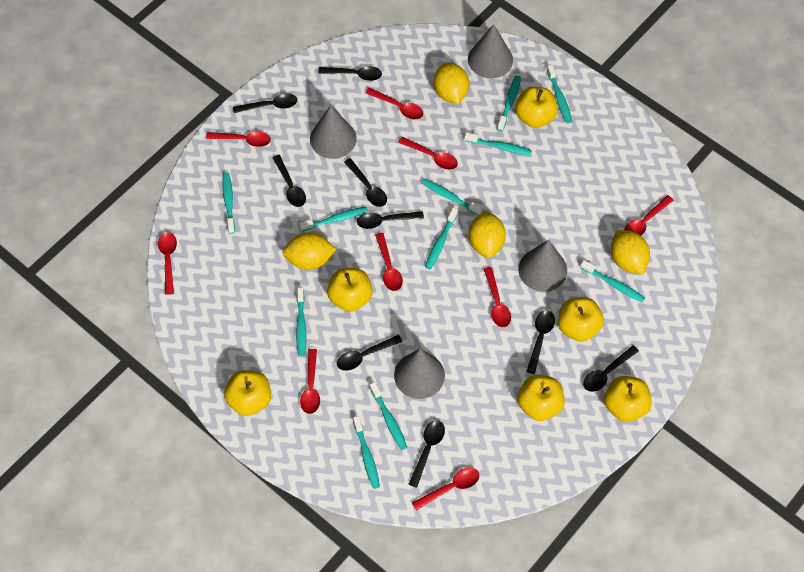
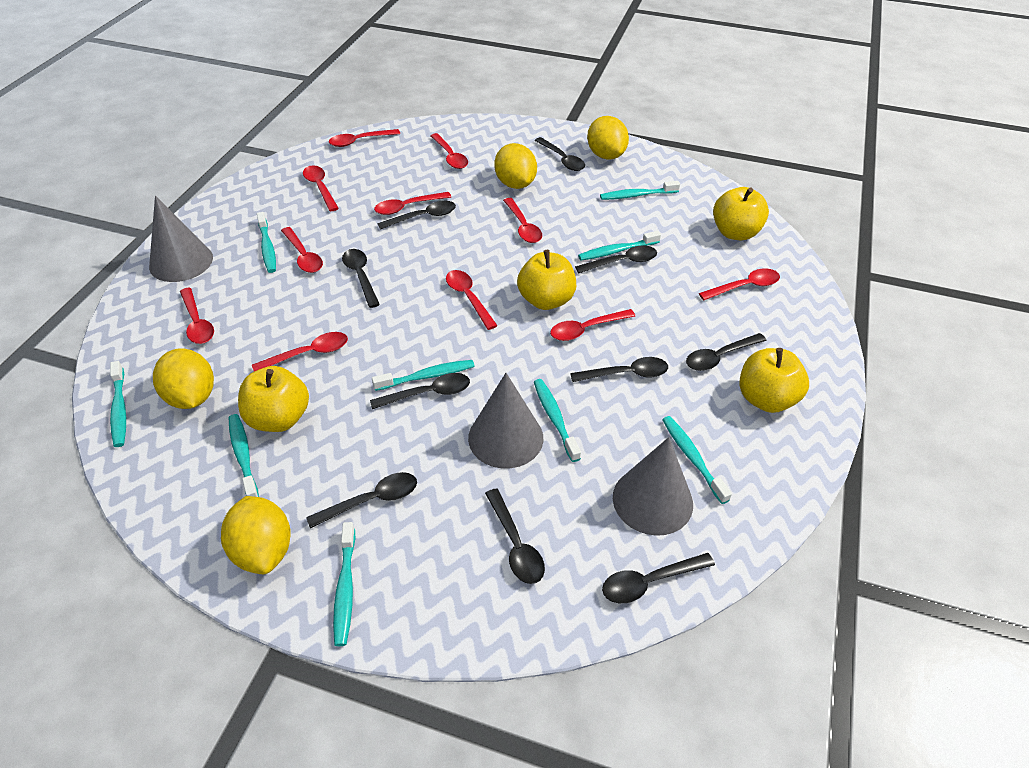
black spoon: [233,93,297,113] [272,155,306,207] [318,66,382,81] [337,335,402,371] [344,158,387,207] [357,211,424,229] [409,420,445,488] [526,310,555,374] [583,345,639,392] = 9 -> [306,472,417,528] [342,249,380,308] [370,373,470,409] [377,201,456,230] [485,488,545,584] [535,137,585,171] [570,357,668,382] [575,246,657,273] [602,553,715,603] [686,333,766,371] = 10
grey cone: [310,105,357,159] [394,349,445,399] [468,24,513,78] [518,240,567,292] = 4 -> [149,196,213,282] [468,373,543,468] [613,437,693,536] = 3
red spoon: [158,232,177,295] [206,131,271,147] [300,349,320,414] [365,88,423,119] [375,233,403,291] [398,137,458,170] [412,467,479,510] [484,267,511,327] [624,195,674,236] = 9 -> [180,287,214,344] [252,332,348,371] [281,227,323,273] [303,165,339,211] [329,129,400,147] [374,192,451,215] [431,133,468,169] [446,270,498,330] [503,198,542,243] [550,309,635,341] [699,269,780,300] = 11
turquoise toothbrush: [222,172,235,234] [296,287,306,356] [299,207,368,231] [353,416,380,489] [370,382,407,450] [421,179,483,216] [425,207,458,269] [464,132,532,156] [497,76,521,131] [547,65,572,124] [580,260,645,302] = 11 -> [110,361,126,447] [229,414,259,497] [257,212,276,273] [333,522,355,646] [372,360,475,391] [534,379,581,462] [578,231,661,261] [600,181,680,200] [662,416,732,504] = 9
yellow apple: [224,370,271,416] [327,268,373,312] [515,87,558,128] [518,375,565,421] [558,297,604,342] [604,376,652,422] = 6 -> [238,366,309,432] [517,250,576,310] [713,187,769,240] [739,348,809,413] = 4

